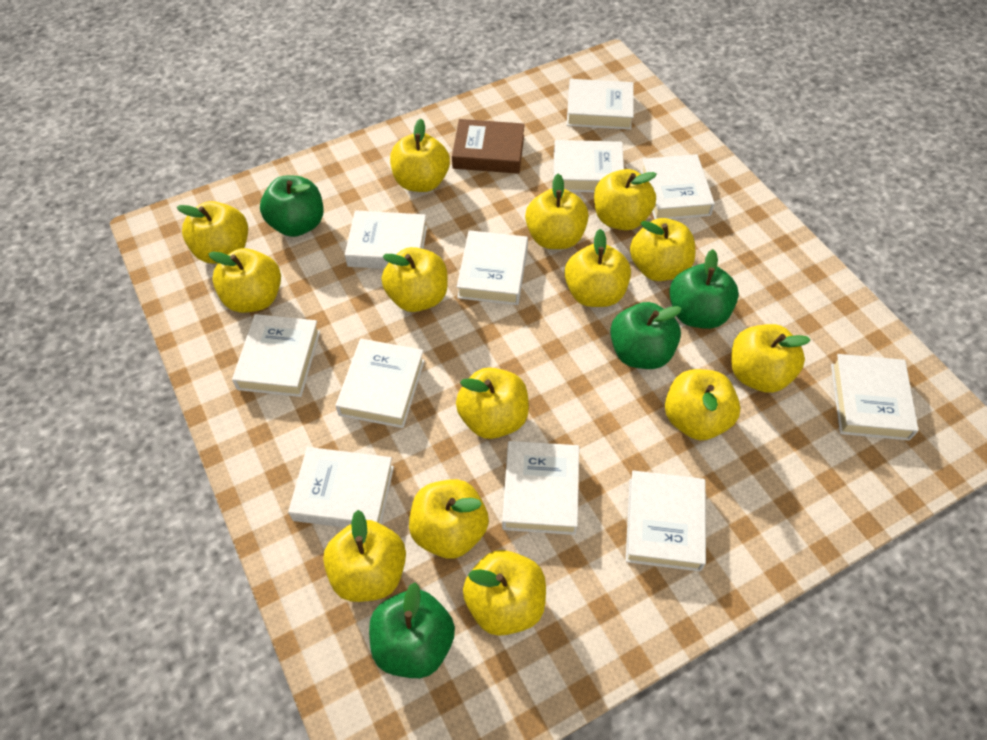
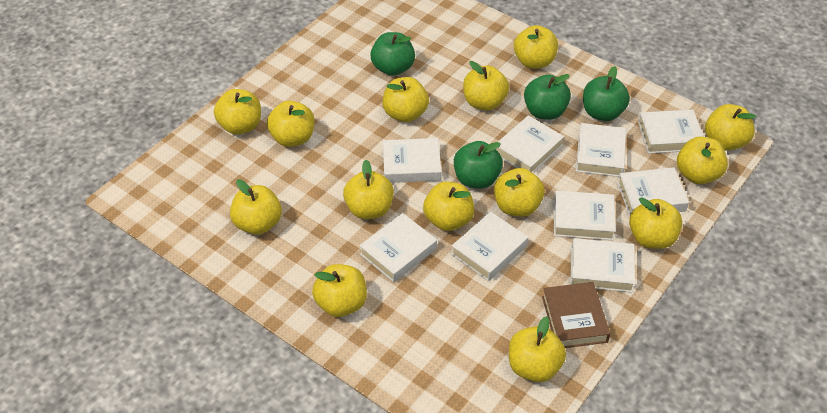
white book: [232,314,320,397] [288,447,394,528] [336,339,425,428] [345,210,427,269] [457,230,528,305] [502,441,579,535] [554,140,624,192] [567,79,634,130] [626,470,706,572] [640,154,715,219] [831,354,919,441] = 11 -> [359,213,437,282] [383,138,442,183] [451,211,528,281] [496,115,564,173] [554,191,616,240] [570,238,635,293] [576,123,626,177] [617,167,689,216] [638,110,704,154] = 9

